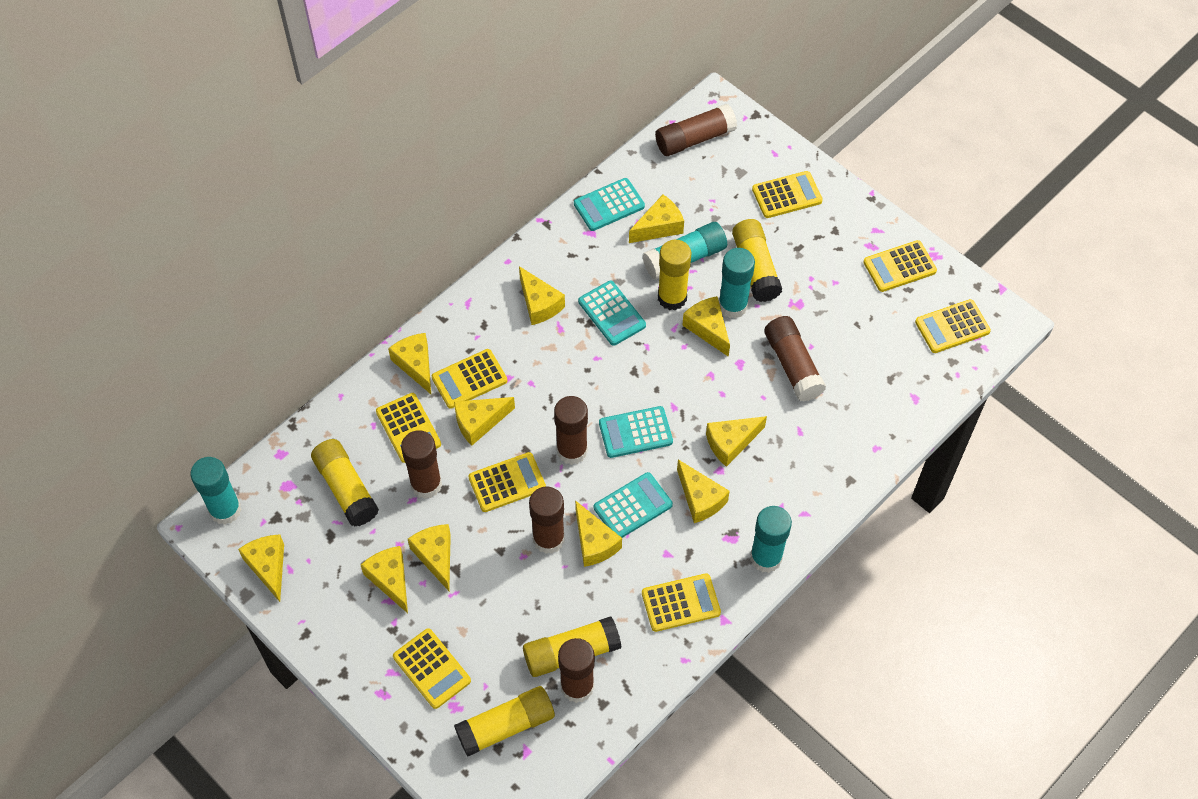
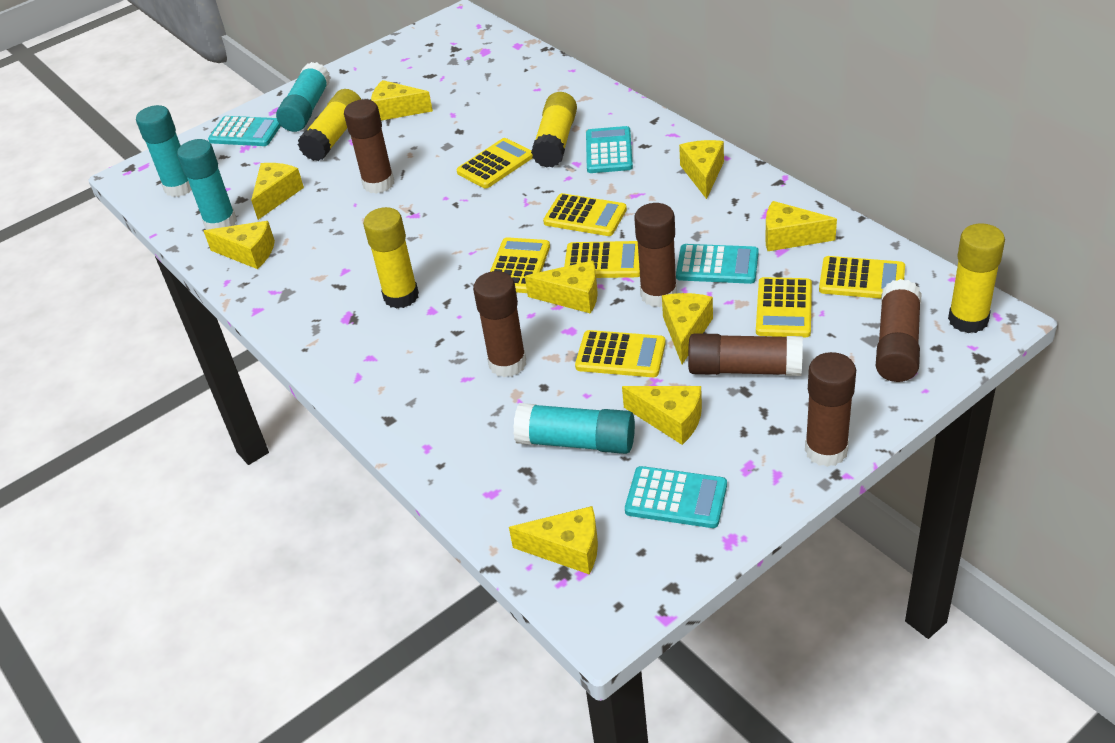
yellow calculator: [376,393,441,463] [393,628,471,709] [432,349,507,409] [469,452,546,512] [642,573,721,632] [752,171,823,218] [863,240,937,292] [915,299,991,353] = 8 -> [456,138,533,188] [490,237,550,293] [543,193,627,236] [564,241,640,278] [575,330,666,377] [756,277,812,337] [819,256,905,299] = 7
yellow cheese: [238,534,284,602] [361,546,408,613] [388,333,431,394] [408,524,451,591] [454,397,515,445] [519,266,565,325] [575,500,622,567] [629,195,684,243] [677,459,730,523] [682,296,730,357] [706,416,767,467] = 11 -> [204,221,275,269] [251,163,304,220] [371,80,433,120] [509,506,598,575] [525,261,598,314] [622,386,702,445] [662,293,713,364] [679,140,724,199] [765,201,837,251] = 9
yellow glue stick: [311,439,379,527] [454,686,555,757] [523,616,621,677] [658,240,692,310] [732,219,782,302] = 5 -> [298,89,361,161] [363,207,419,309] [531,92,577,168] [948,224,1005,333] = 4

